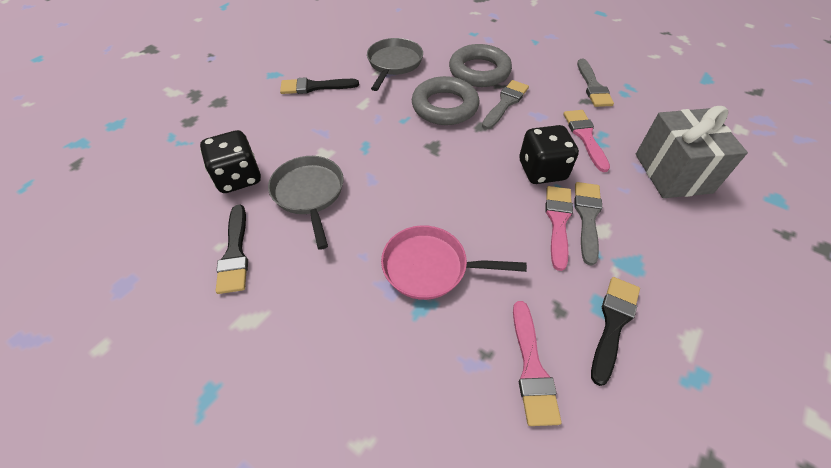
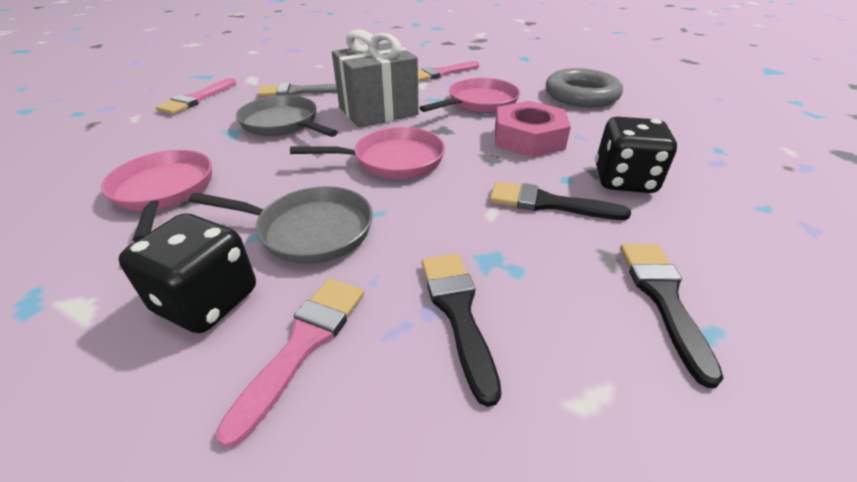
grey brush: [482,80,529,129] [574,182,602,265] [577,59,614,107] = 3 -> [258,83,337,97] = 1
grey ring: [412,76,479,125] [449,44,512,87] = 2 -> [546,68,623,107] = 1
pink nut: none = 0 -> [495,101,571,158] = 1
pink pan: [381,225,527,300] = 1 -> [101,150,212,242] [290,127,445,179] [419,78,520,113] = 3

